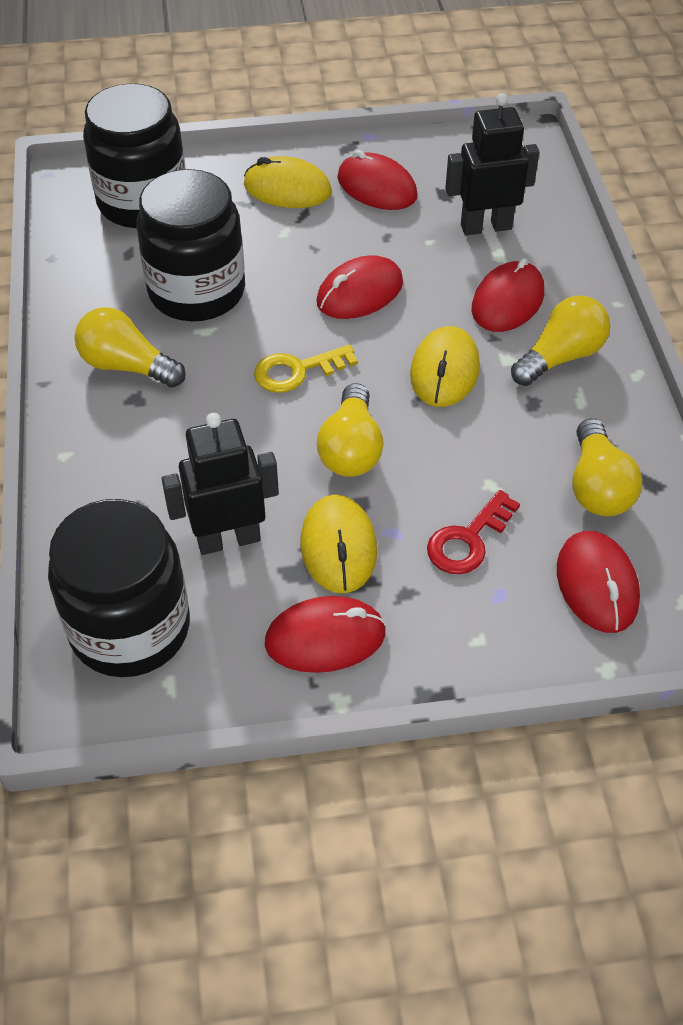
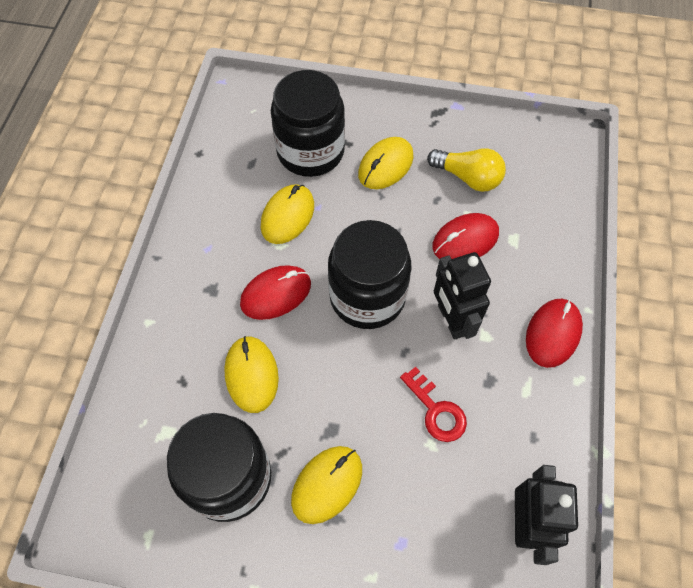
red mouse: [265,596,386,673] [316,255,403,319] [337,150,418,210] [472,258,544,332] [557,531,640,633] = 5 -> [240,265,311,320] [432,213,499,259] [526,299,583,368] = 3
yellow key: [254,345,358,393] = 1 -> none = 0
yellow light bulb: [74,307,186,388] [317,383,384,477] [511,296,610,386] [572,418,642,517] = 4 -> [427,148,506,192] = 1
yellow mouse: [244,156,332,208] [301,495,377,593] [410,326,480,407] = 3 -> [224,336,279,413] [261,184,314,244] [291,446,362,524] [358,137,414,189] = 4

